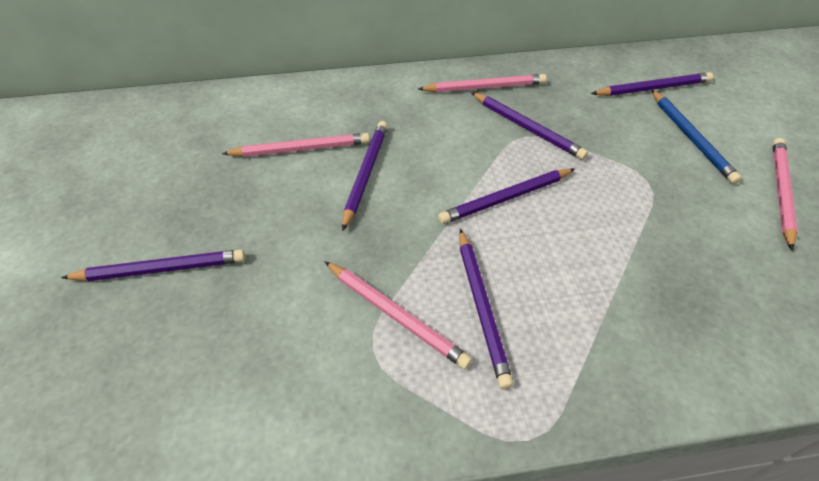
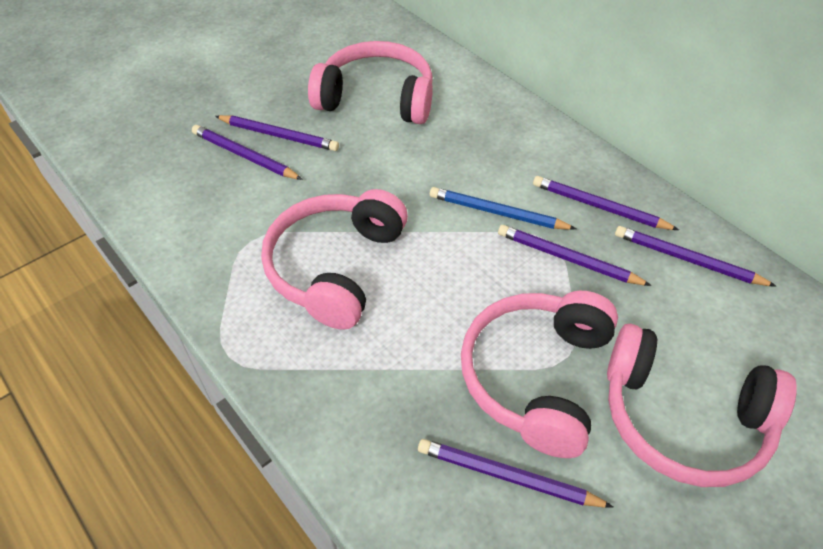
pink headphones: none = 0 -> [261,189,408,330] [308,41,433,124] [461,291,618,458] [607,324,796,487] = 4
pink pencil: [222,133,370,157] [325,261,472,369] [418,74,547,92] [773,138,798,251] = 4 -> none = 0

